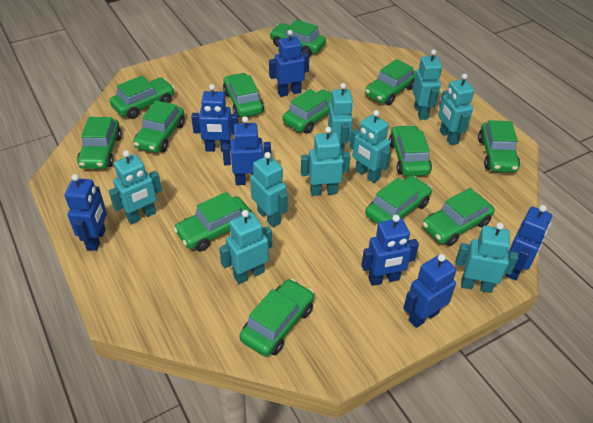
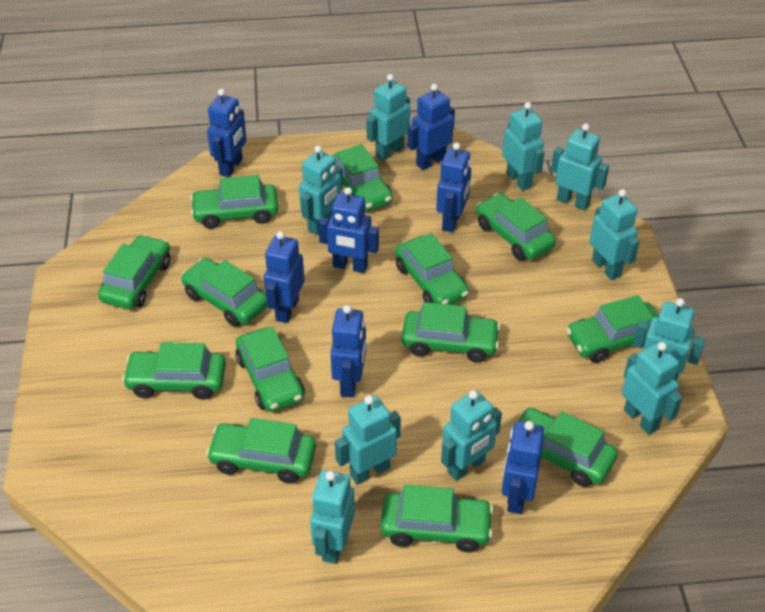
turquoise robot: [109,150,162,224] [219,210,272,284] [250,152,288,227] [301,127,350,196] [328,83,353,152] [350,110,391,183] [412,50,442,120] [438,74,474,145] [456,222,518,293] = 9 -> [299,145,343,235] [310,470,355,564] [335,395,401,485] [366,74,410,161] [441,390,502,481] [502,102,545,191] [551,123,609,211] [589,189,640,280] [622,342,683,435] [633,298,705,381] = 10

